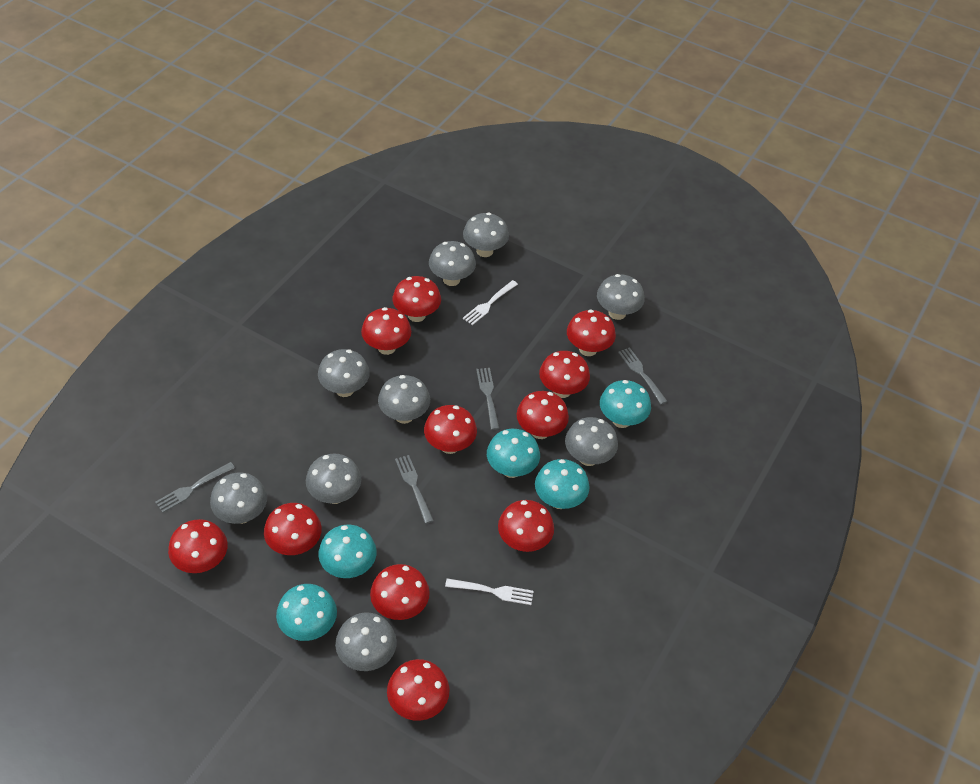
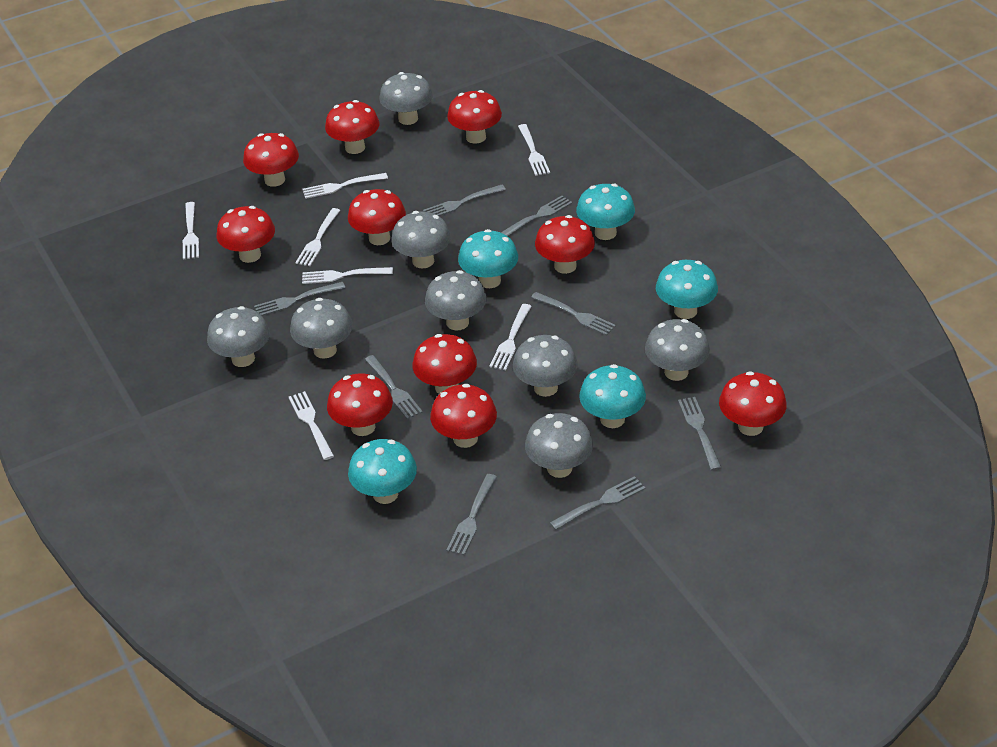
grey fork: [155,462,235,513] [395,455,434,524] [476,368,499,430] [618,347,668,404] = 4 -> [254,282,345,316] [365,355,423,419] [423,185,506,216] [446,474,497,556] [501,196,572,236] [531,292,616,336] [550,476,646,530] [678,397,721,471] = 8
grey mushroom: [210,472,267,524] [306,454,361,504] [318,349,370,397] [335,613,397,671] [378,375,430,424] [429,241,476,286] [463,212,509,257] [565,417,618,466] [597,274,645,320] = 9 -> [207,306,270,367] [290,298,353,359] [379,72,433,125] [392,211,451,269] [425,270,487,330] [513,335,578,397] [525,413,593,478] [645,319,710,381] = 8
red mushroom: [168,519,228,573] [264,503,322,555] [361,307,411,355] [370,564,430,620] [387,659,449,721] [393,276,441,322] [424,405,477,454] [498,500,554,552] [516,391,569,439] [539,351,590,398] [567,309,616,356] = 11 -> [216,206,275,263] [243,133,299,187] [325,100,379,154] [327,373,393,436] [348,189,406,245] [412,334,477,394] [430,384,497,448] [447,90,502,144] [535,215,595,274] [719,371,787,436] = 10
white fork: [445,578,533,605] [463,280,518,325] = 2 -> [183,202,199,260] [289,391,334,460] [295,208,340,266] [302,173,388,199] [302,267,393,284] [489,304,532,370] [518,124,550,176] = 7

